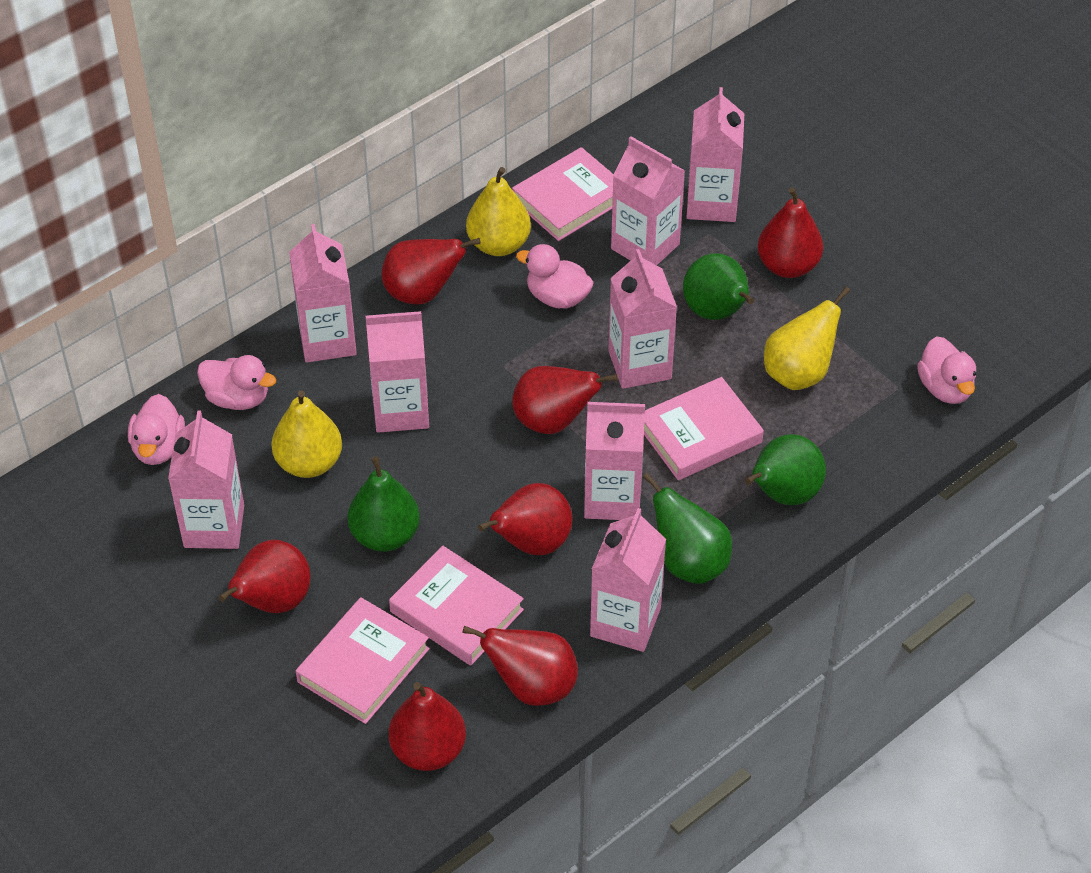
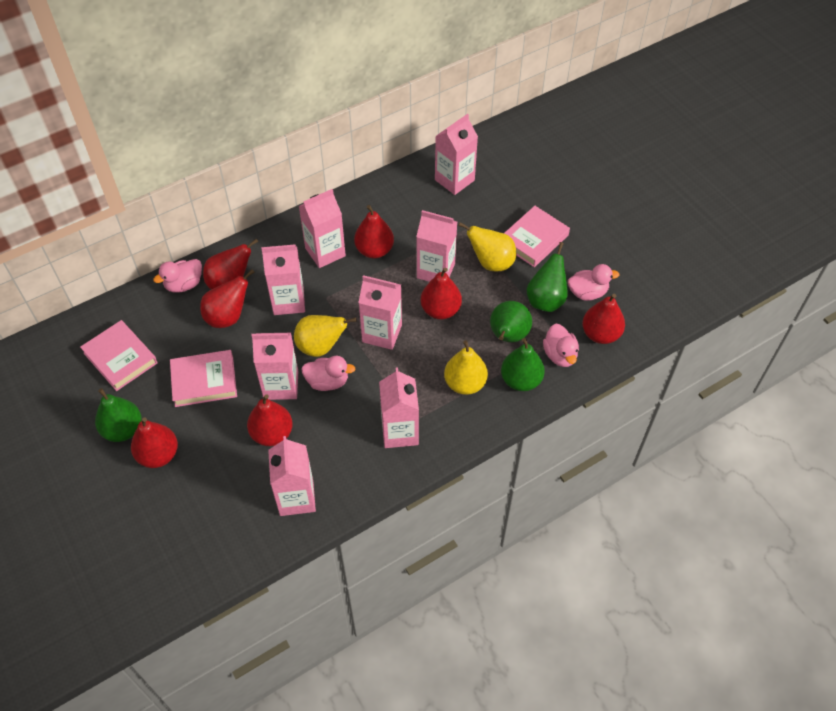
pink book: [296,597,430,724] [389,546,524,666] [512,147,613,241] [644,377,764,480] = 4 -> [80,320,158,391] [170,350,237,407] [504,206,570,267] = 3

